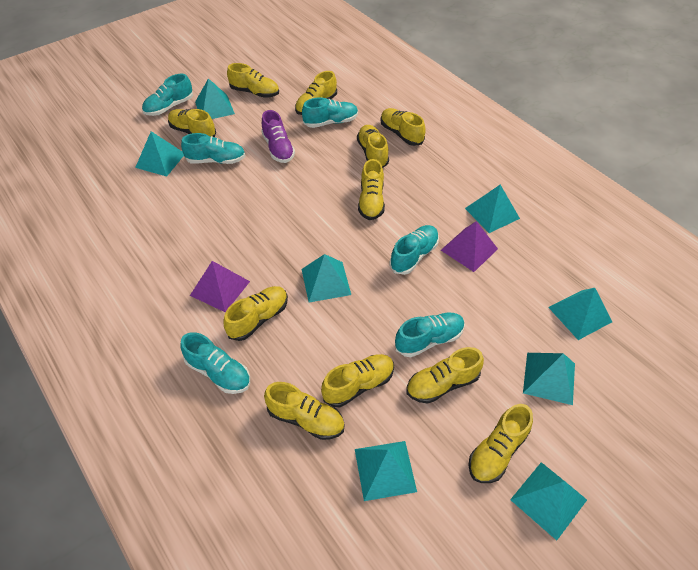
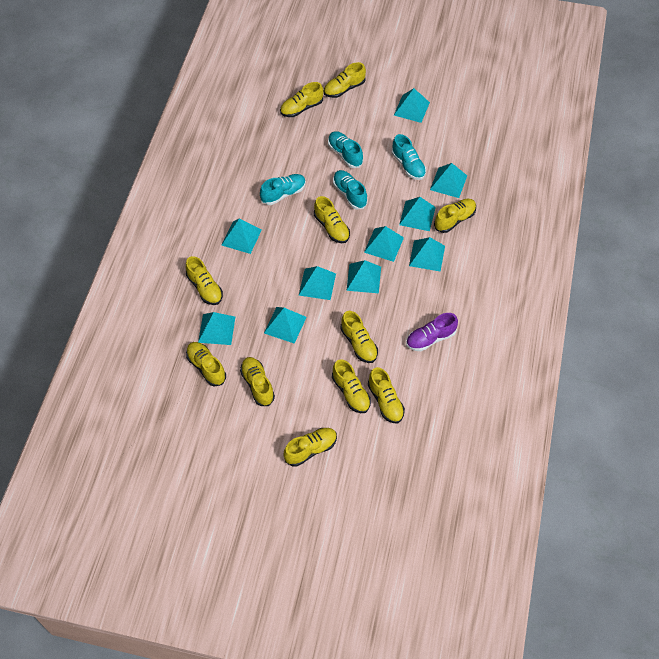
purple pyramid: [190,261,250,312] [441,221,498,272] = 2 -> none = 0
turquoise pyramid: [135,131,184,176] [195,78,235,119] [301,254,351,302] [355,441,417,501] [465,185,520,233] [510,462,587,540] [523,353,575,405] [548,288,612,340] = 8 -> [198,312,235,345] [221,219,262,254] [264,307,307,344] [299,266,336,300] [346,260,381,293] [364,226,404,262] [394,88,430,123] [399,197,436,231] [409,237,445,272] [430,163,467,198] = 10
turquoise shoe: [142,73,193,116] [180,332,250,394] [181,133,245,164] [302,97,358,128] [390,225,439,275] [395,312,465,357] = 6 -> [260,174,306,205] [328,131,363,168] [333,170,368,209] [391,134,426,180] = 4

